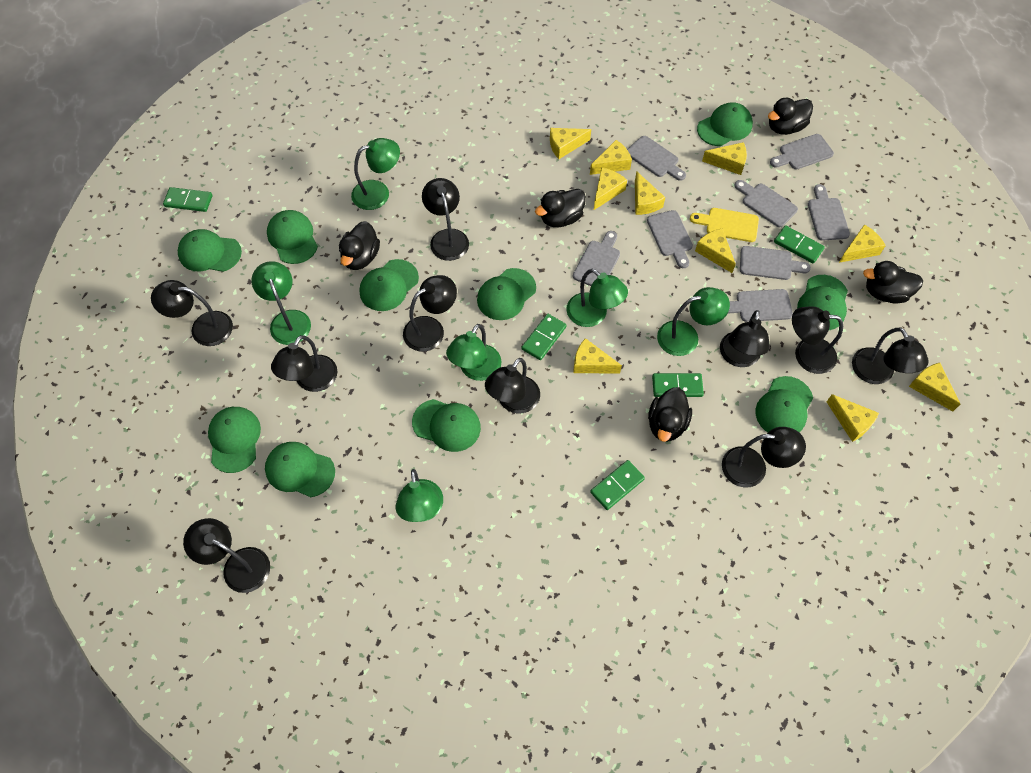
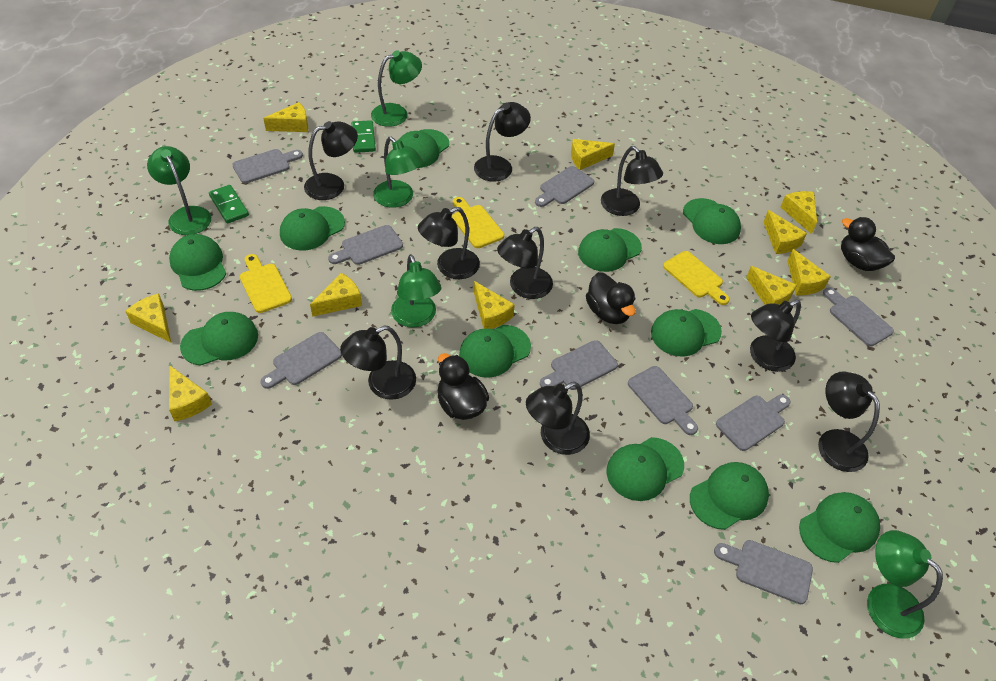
black duck: [339,221,380,270] [535,189,586,227] [648,387,692,442] [768,98,813,135] [863,261,923,303] = 5 -> [438,353,489,420] [586,272,636,324] [841,217,895,271] = 3
black lamp: [151,280,233,346] [183,518,270,593] [271,335,338,392] [403,275,457,352] [422,178,469,261] [485,358,540,414] [720,310,770,367] [722,427,806,487] [792,306,843,374] [852,328,929,384] = 10 -> [304,121,358,200] [340,326,416,400] [418,207,480,279] [474,102,531,182] [497,227,553,299] [526,382,590,455] [601,146,663,216] [750,300,801,372] [818,371,880,472] = 9
green cap: [178,229,242,272] [208,407,261,473] [265,442,335,497] [267,210,318,264] [359,259,419,311] [412,399,481,452] [477,268,536,320] [697,102,753,146] [756,376,813,432] [797,275,848,330] = 10 -> [169,234,226,291] [180,312,258,366] [280,206,345,250] [398,129,449,168] [459,325,531,378] [578,228,642,272] [607,437,684,501] [651,309,722,357] [683,198,741,244] [690,462,769,530] [799,492,880,563] = 11
green domino: [163,187,213,212] [522,314,567,360] [590,460,645,510] [652,373,704,397] [774,225,825,264] = 5 -> [209,185,249,224] [351,120,376,153] = 2
green lamp: [252,261,311,345] [351,138,400,210] [395,469,443,522] [446,324,502,381] [566,269,628,327] [657,287,730,356] = 6 -> [147,146,211,235] [371,50,422,127] [373,137,423,208] [391,254,442,328] [867,530,943,639] = 5
grey cutting board: [573,231,620,286] [627,136,686,181] [647,210,693,268] [727,289,793,322] [735,180,798,227] [740,246,811,280] [770,134,834,170] [808,184,850,241] = 8 -> [232,149,303,183] [260,332,342,389] [328,225,403,265] [535,166,594,207] [540,340,618,390] [628,366,698,435] [714,540,813,604] [716,394,791,451] [823,287,894,346] = 9
yellow cutting board: [690,208,759,242] = 1 -> [240,254,292,313] [452,197,504,248] [663,251,730,305] = 3

